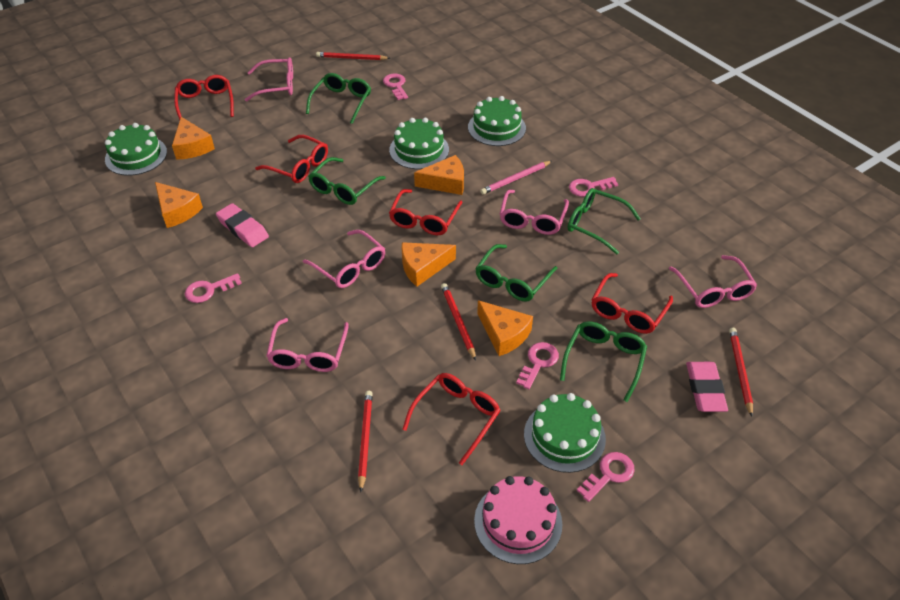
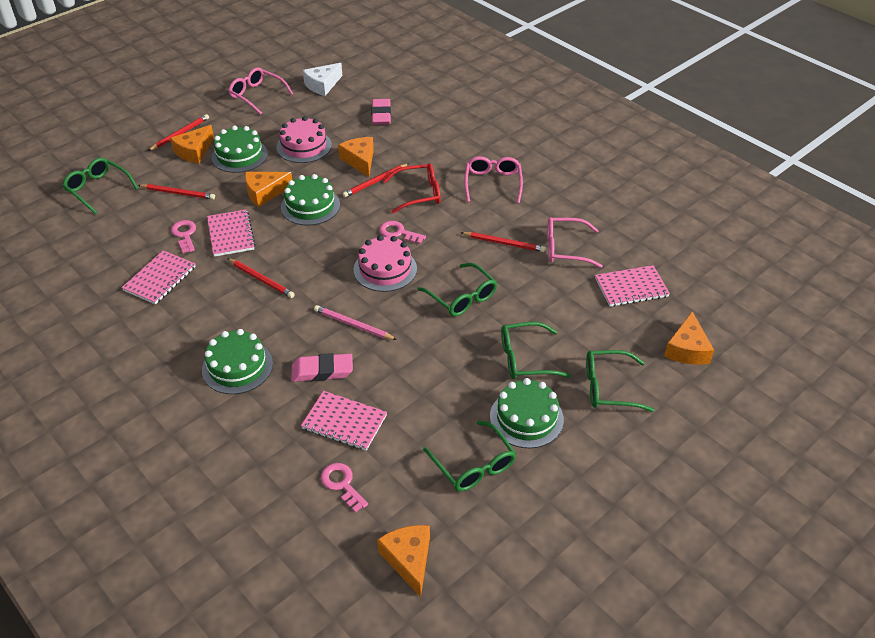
pink cake: [474,476,562,564] = 1 -> [276,116,332,163] [353,235,417,292] = 2
pink glasses: [245,57,293,102] [266,318,349,372] [303,230,385,288] [500,190,569,235] [669,255,757,308] = 5 -> [228,67,293,115] [464,156,523,203] [547,217,603,268] = 3
pink key: [185,273,242,303] [383,73,408,100] [516,342,559,389] [569,177,618,197] [577,452,635,502] = 5 -> [171,220,196,253] [321,463,368,513] [379,221,426,244] = 3
pink notebook: none = 0 -> [122,250,196,304] [207,209,256,257] [301,391,387,451] [595,265,670,307] = 4
red glasses: [174,75,234,120] [255,135,328,183] [389,189,463,235] [402,373,501,465] [591,273,673,334] = 5 -> [383,163,441,213] = 1
red pencil: [316,52,390,60] [358,391,373,492] [441,283,476,361] [729,328,753,417] = 4 -> [138,184,215,200] [148,114,209,151] [227,258,295,298] [342,164,408,197] [460,232,546,252] = 5
white cheese: none = 0 -> [303,63,342,96] = 1

